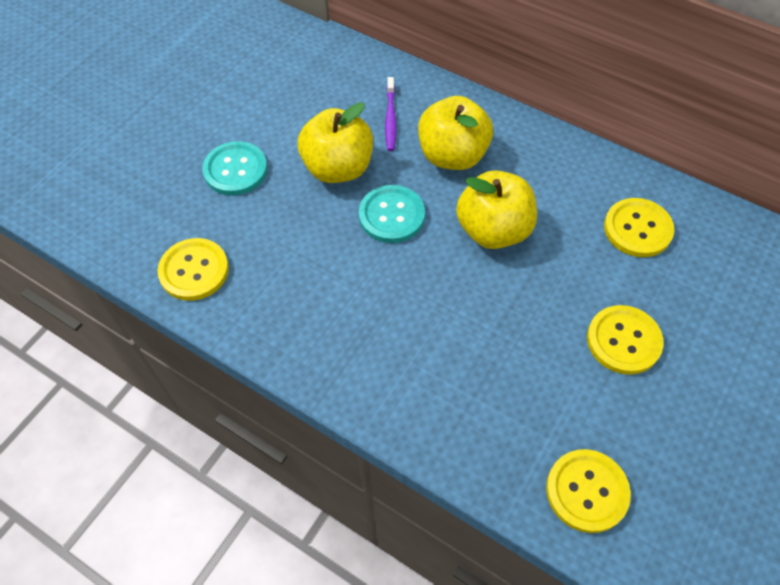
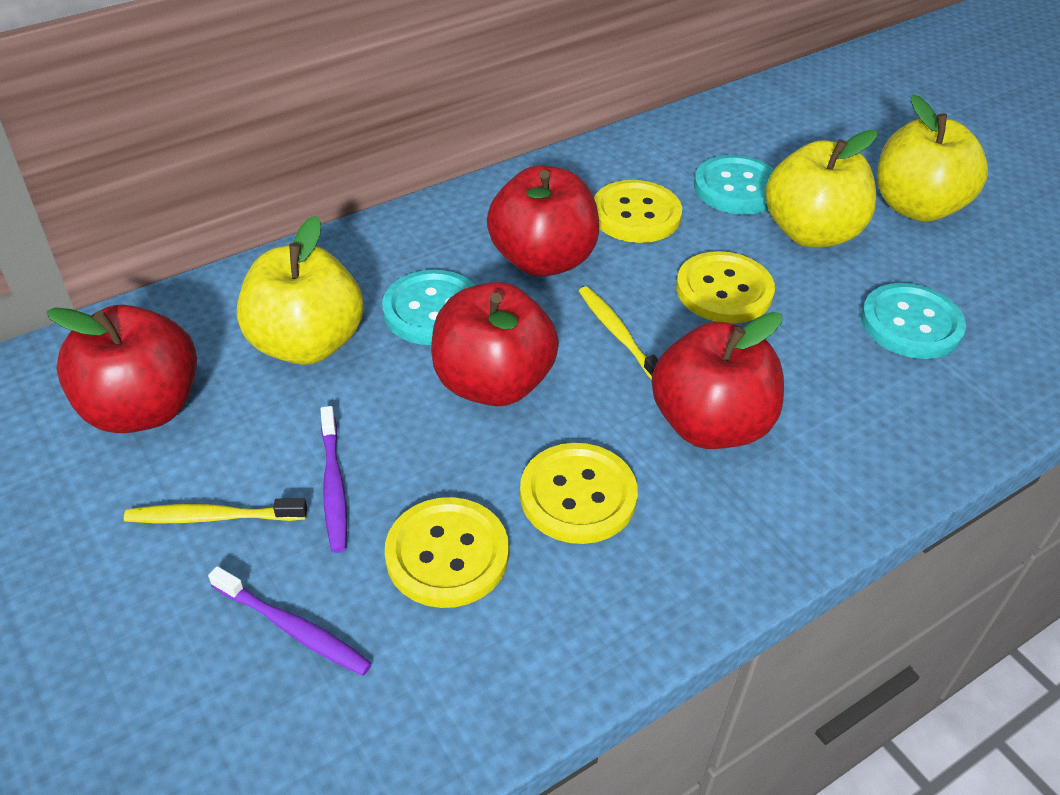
purple toothbrush: [385,77,397,151] = 1 -> [208,566,372,676] [321,406,347,553] = 2
red apple: none = 0 -> [46,305,197,433] [431,282,559,406] [487,165,599,277] [652,312,784,449] = 4
turquoise button: [202,141,267,196] [359,185,425,243] = 2 -> [382,270,476,345] [694,155,774,215] [861,283,966,359] = 3
yellow toothbrush: none = 0 -> [124,498,307,523] [579,286,658,380] = 2

